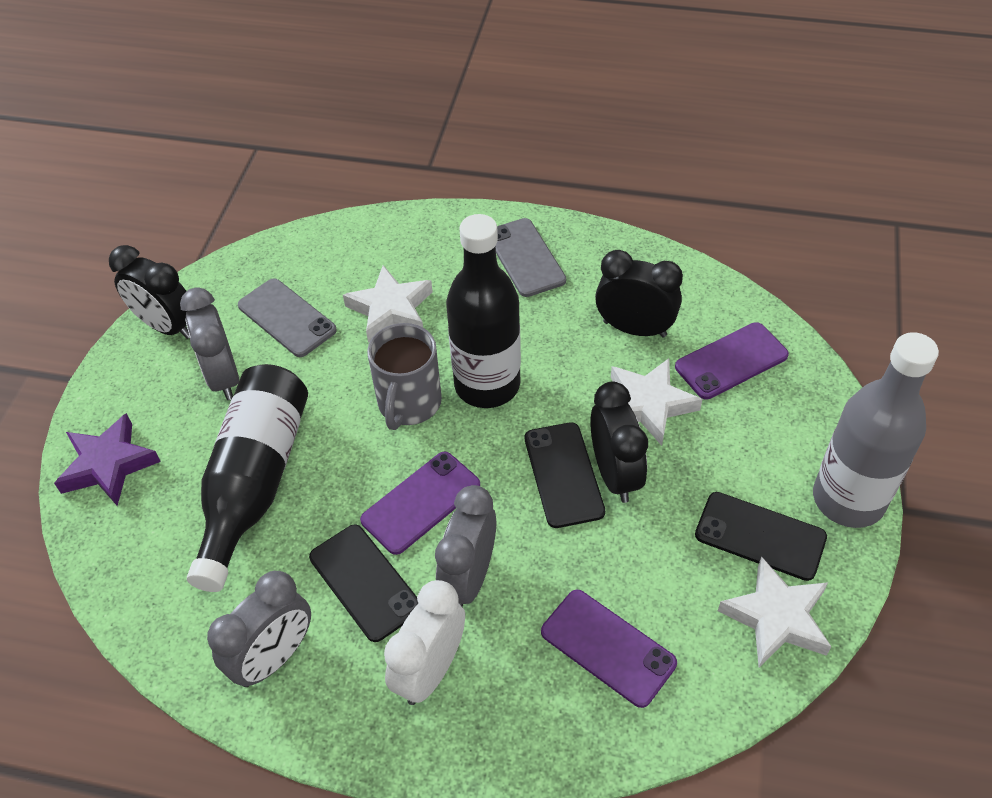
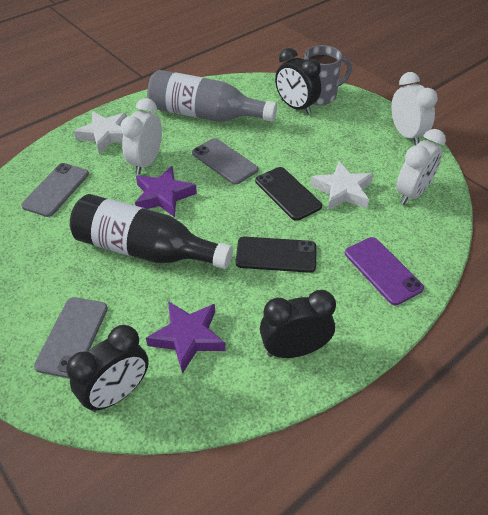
black bottle: [187,364,308,592] [446,214,521,408] = 2 -> [70,194,233,269] = 1
black phone: [309,524,418,642] [525,422,605,528] [695,492,827,581] = 3 -> [235,237,316,273] [255,167,322,221] = 2
grey clock: [180,287,239,400] [207,571,311,687] [435,485,496,607] = 3 -> none = 0
grey phone: [238,279,337,357] [495,218,566,297] = 2 -> [21,163,89,217] [34,297,108,378] [192,138,258,185] = 3
purple phone: [360,452,480,555] [541,590,677,708] [675,322,789,399] = 3 -> [345,237,424,305] = 1
purple star: [54,413,161,506] = 1 -> [135,166,197,217] [146,301,226,374] = 2
white clock: [384,580,465,705] = 1 -> [120,98,162,175] [391,72,438,145] [396,129,446,205] = 3
white star: [343,265,433,343] [611,358,702,446] [718,556,832,667] = 3 -> [74,112,127,154] [311,161,373,210] = 2

